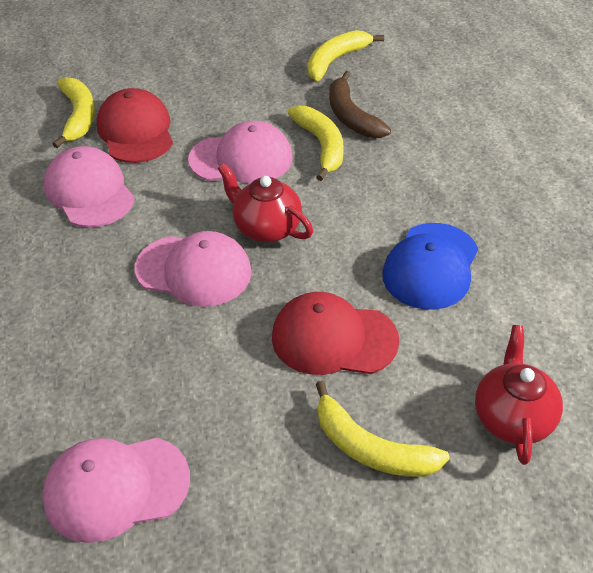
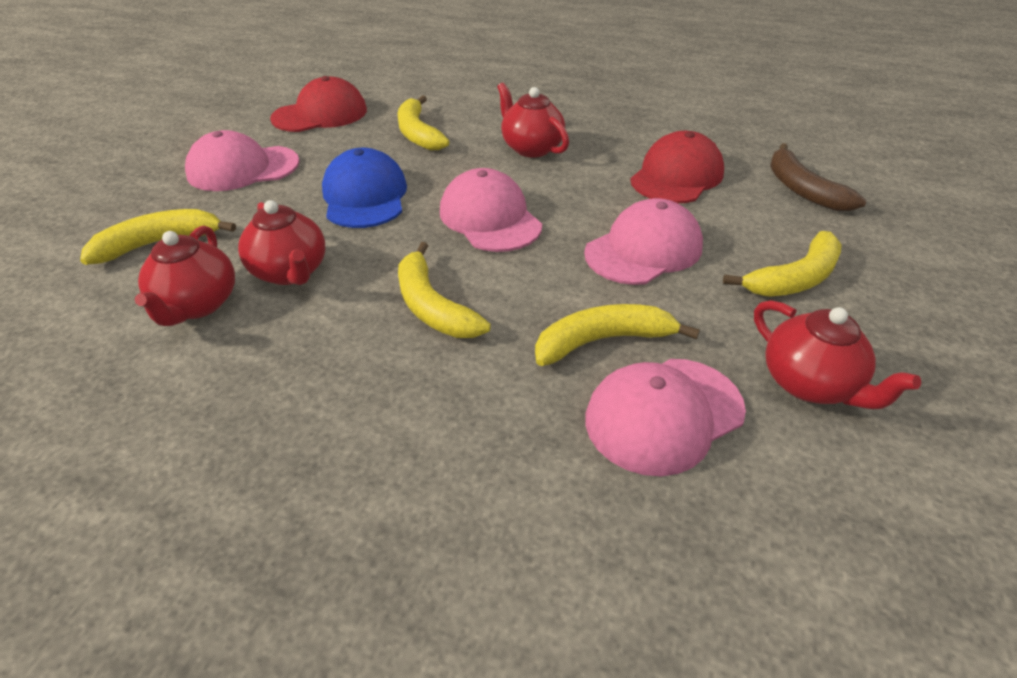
red teapot: [218,163,313,242] [475,325,563,465] = 2 -> [135,226,235,326] [238,200,325,285] [497,83,569,158] [754,300,921,409] = 4
yellow banana: [53,77,95,148] [288,105,344,181] [307,30,384,81] [316,381,450,477] = 4 -> [80,209,236,265] [397,95,449,150] [398,242,491,338] [535,304,700,366] [723,231,842,296] = 5

